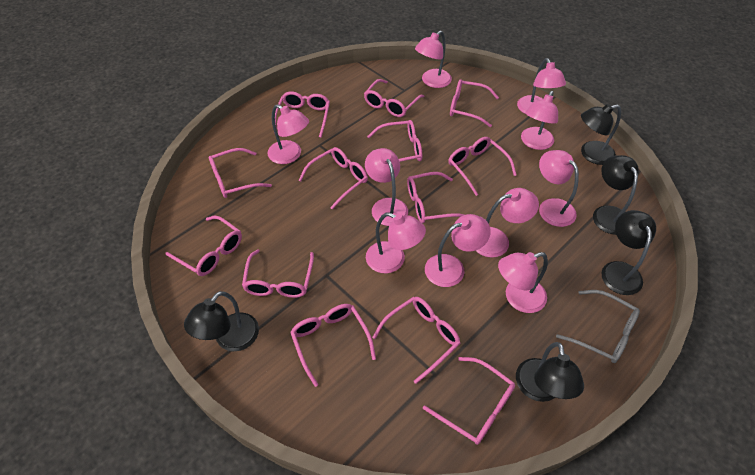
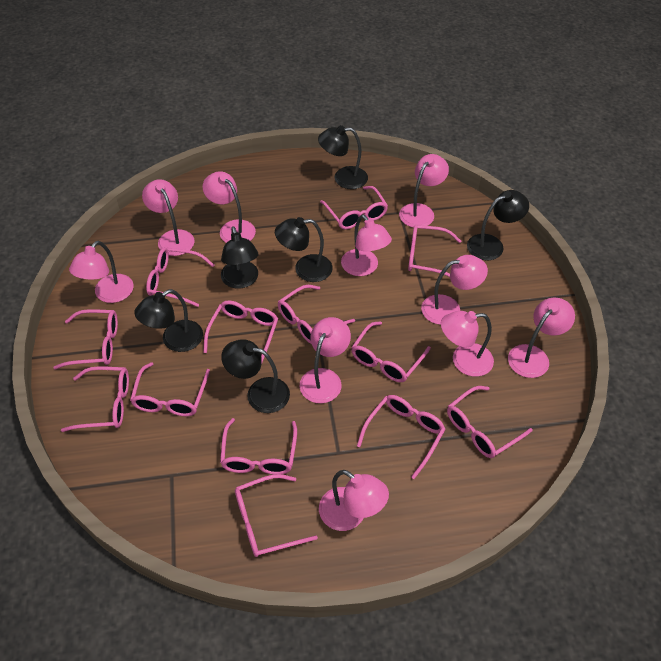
black lamp: [184,291,259,351] [516,342,584,402] [581,104,621,165] [593,155,639,235] [602,210,656,295] = 5 -> [134,289,203,352] [221,226,259,289] [221,339,290,413] [275,217,333,282] [318,125,368,189] [467,190,529,260] = 6
grey glasses: [556,290,640,363] = 1 -> none = 0

